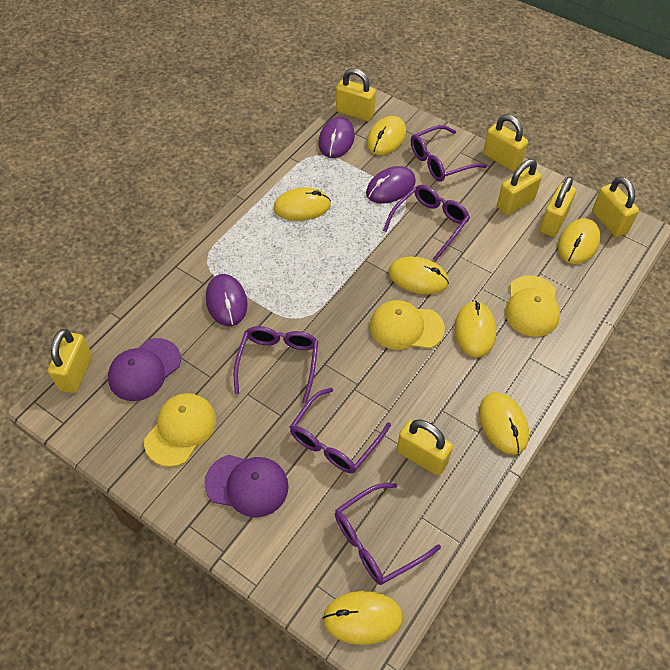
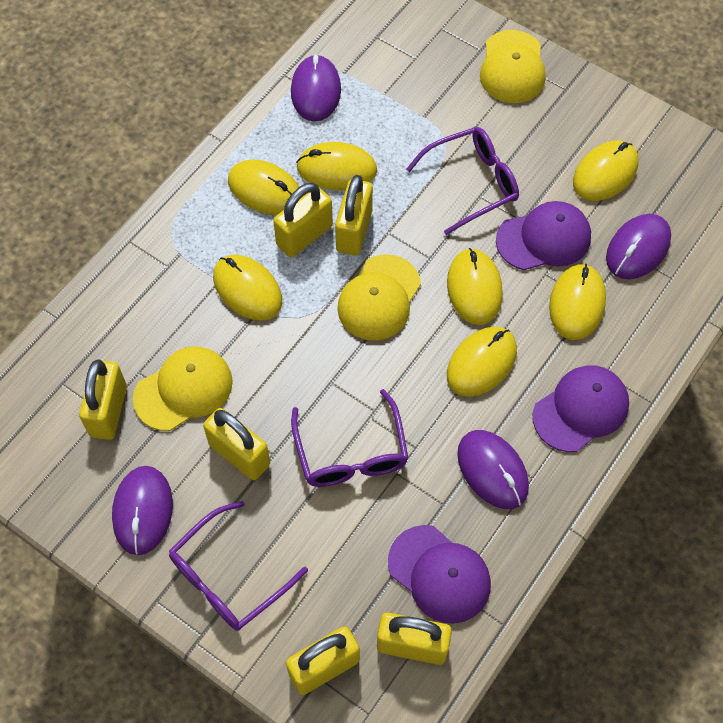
purple cap: [108,338,181,401] [204,455,289,518] = 2 -> [388,525,491,624] [496,201,591,270] [533,366,629,452] = 3
purple glasses: [234,326,318,404] [290,388,391,473] [335,483,441,585] [383,185,470,261] [411,125,487,182] = 5 -> [169,501,308,631] [291,389,408,487] [406,127,519,235] = 3
purple mouse: [206,274,248,326] [319,117,355,158] [366,166,416,204] = 3 -> [112,466,173,555] [291,54,341,122] [457,430,529,509] [606,214,671,279] = 4
yellow padlock: [48,329,92,393] [336,68,376,121] [397,419,453,476] [483,115,528,171] [497,159,542,215] [540,177,576,237] [592,177,639,237] = 7 -> [79,359,127,440] [203,408,270,480] [273,183,333,257] [286,626,360,695] [335,175,373,256] [377,613,452,665] = 6

